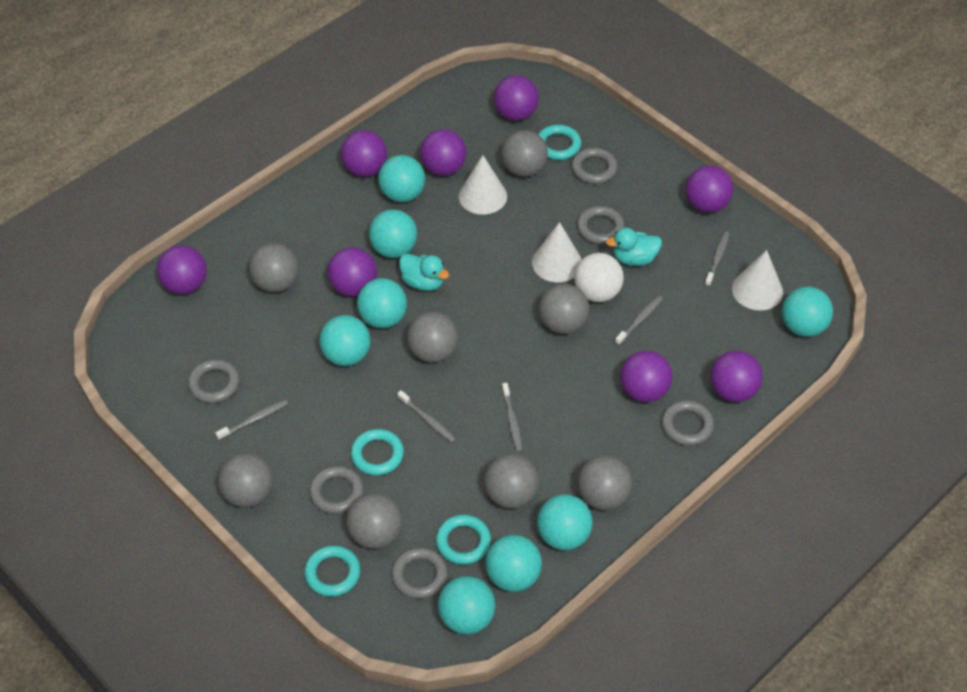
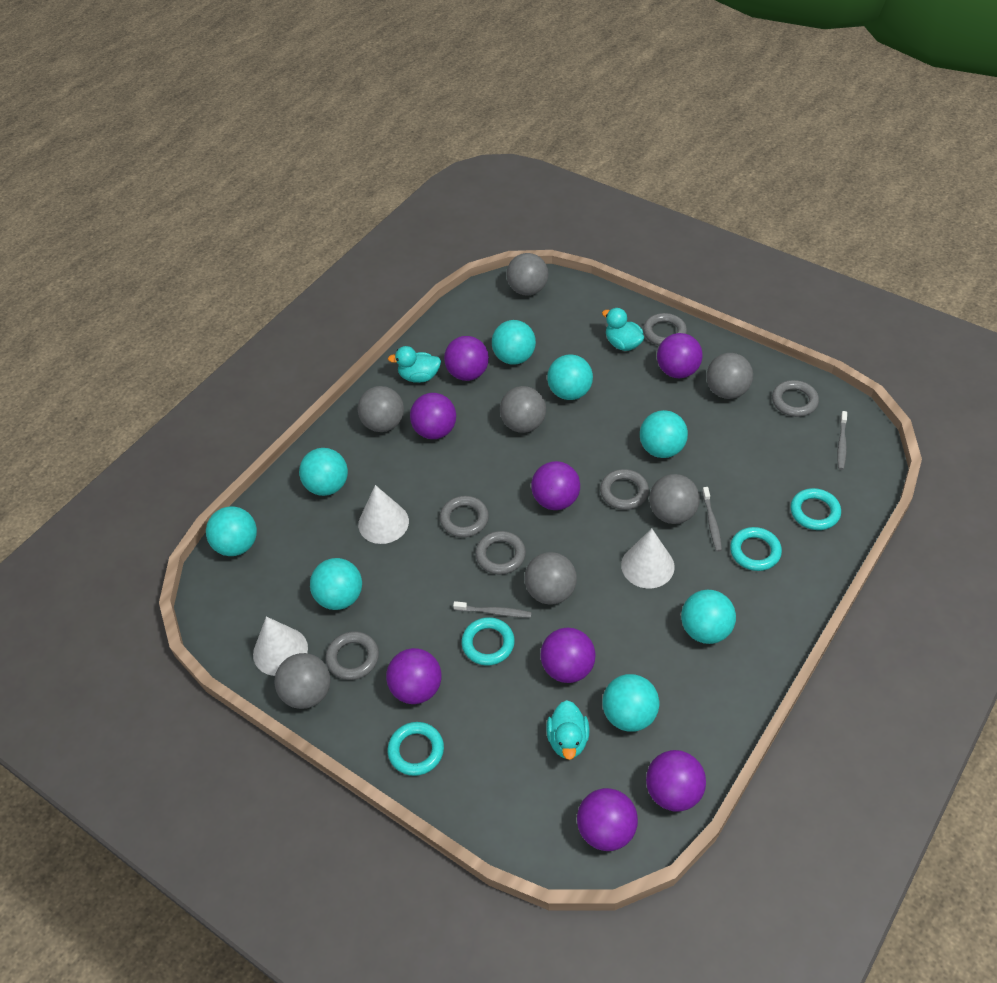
grey ball: [218,453,273,508] [249,243,299,292] [346,493,402,549] [407,312,458,363] [484,454,539,508] [501,130,548,177] [539,284,589,334] [577,455,632,510] = 8 -> [275,653,331,709] [358,386,404,432] [500,386,546,433] [506,253,548,296] [525,552,577,605] [649,474,700,524] [706,353,753,399] = 7
grey toothbrush: [215,400,288,440] [397,390,456,443] [502,383,522,452] [615,296,663,345] [705,232,729,287] = 5 -> [453,601,532,618] [702,487,722,552] [837,411,847,470] = 3
turquoise duck: [399,253,449,291] [606,228,662,266] = 2 -> [388,346,441,383] [546,700,589,760] [602,308,644,351] = 3
white ball: [574,253,624,302] = 1 -> none = 0

